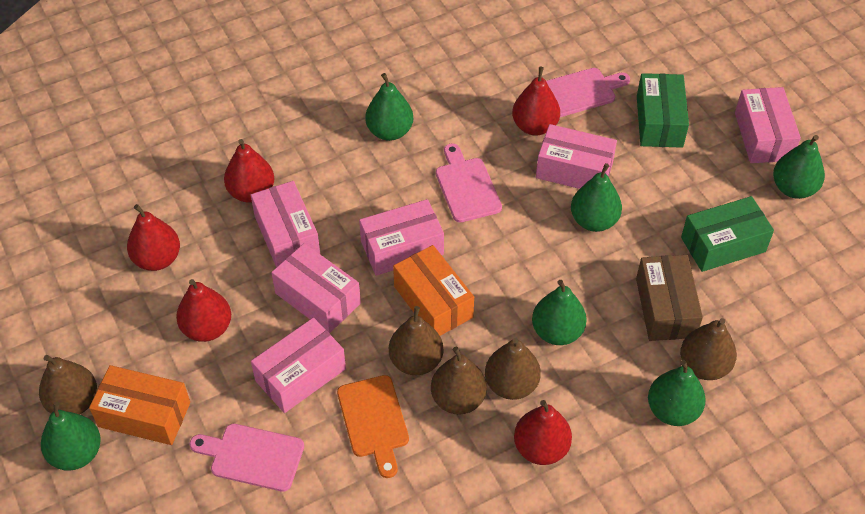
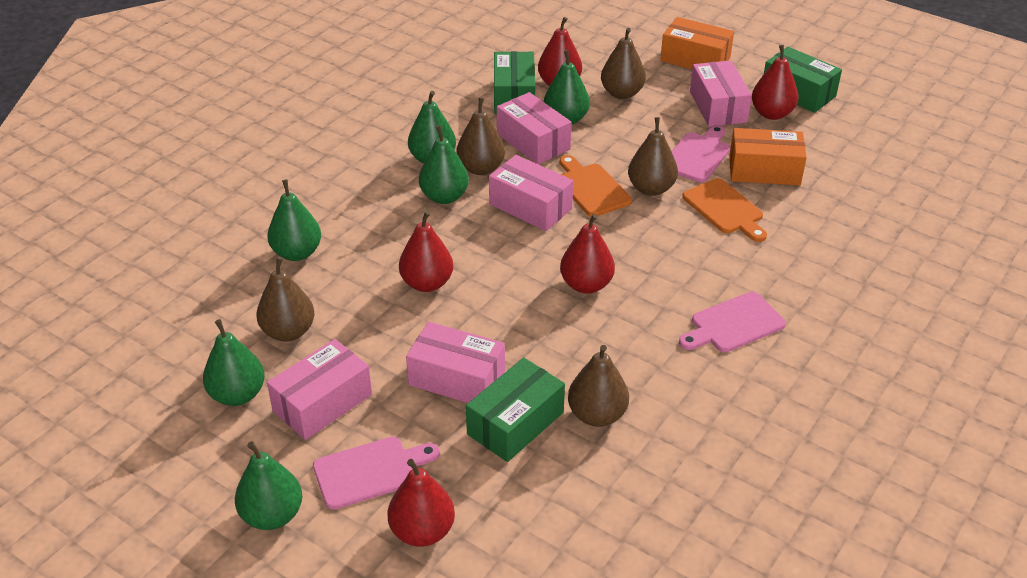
brown box: [636,255,703,341] = 1 -> none = 0
green box: [637,73,689,148] [681,196,774,272] = 2 -> [466,357,565,462] [494,51,535,114] [764,47,842,113] = 3
orange cutting board: [337,375,409,478] = 1 -> [560,155,632,217] [682,178,767,242] = 2
pink box: [251,181,320,267] [251,318,346,413] [271,243,361,333] [359,199,444,276] [536,124,617,189] [735,87,801,163] = 6 -> [267,339,372,440] [406,322,505,403] [489,155,573,231] [497,92,572,165] [690,60,752,127] = 5

